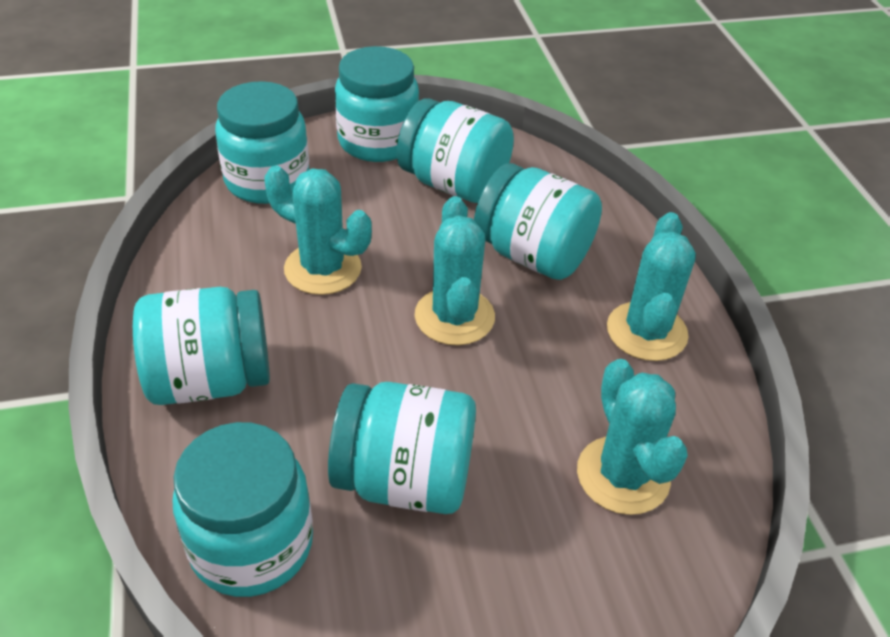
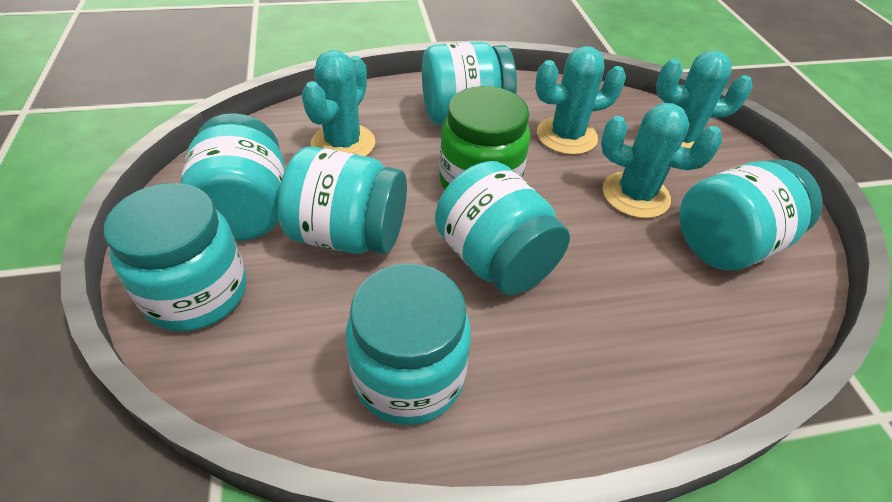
green jar: none = 0 -> [439,86,530,190] = 1

